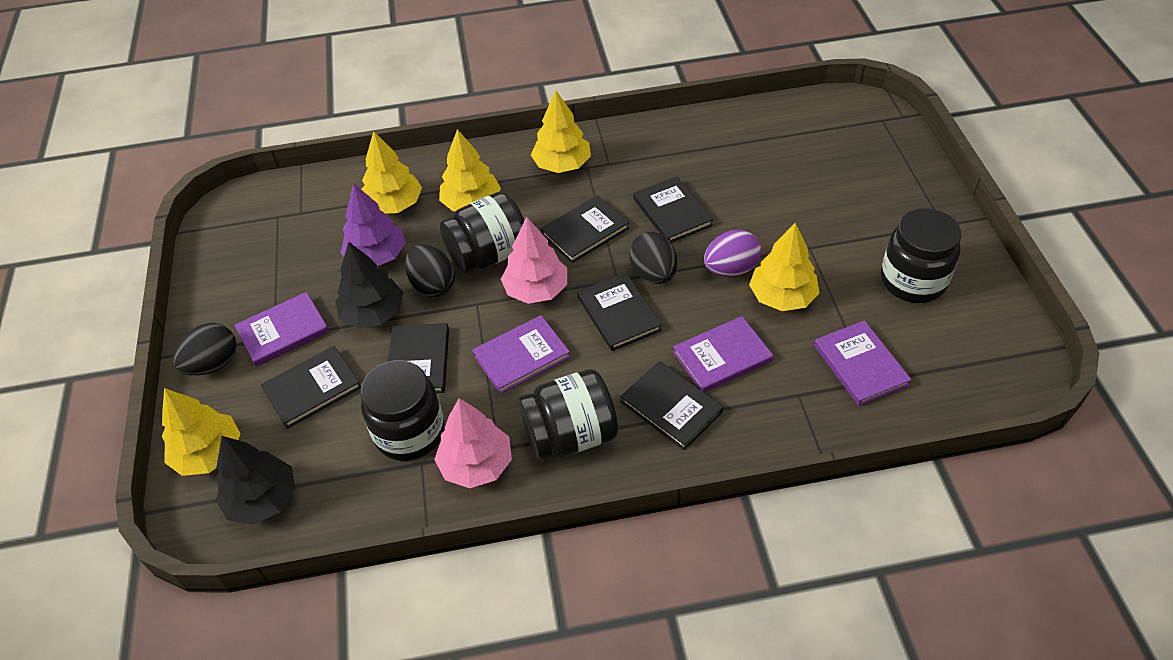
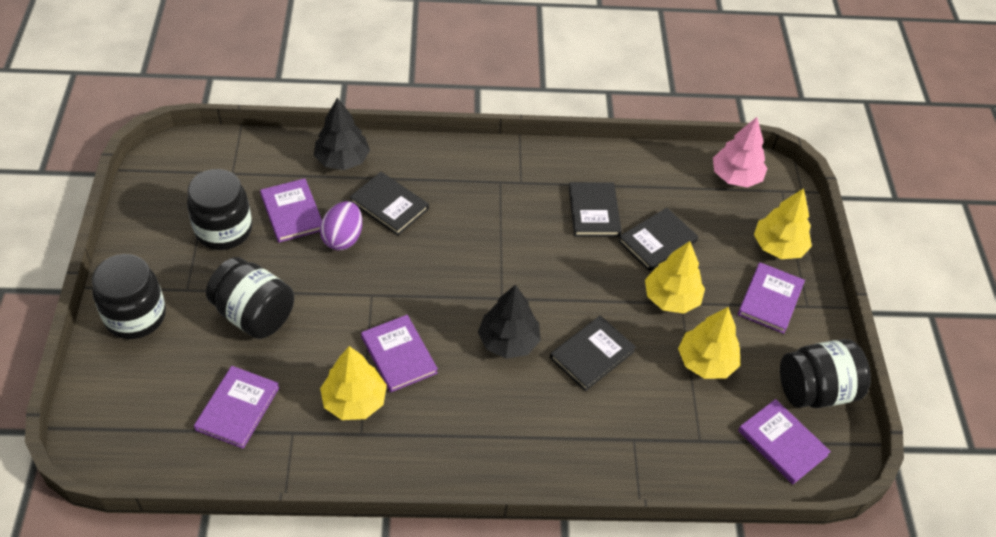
black book: [261,346,361,429] [388,323,449,393] [541,195,629,263] [577,272,662,351] [620,361,723,450] [633,176,713,242] = 6 -> [350,172,429,235] [550,316,636,391] [569,182,622,237] [618,208,698,271] = 4
black egg: [172,323,237,375] [405,245,455,297] [629,232,677,284] = 3 -> none = 0
pink tree: [434,398,512,489] [501,217,567,304] = 2 -> [713,117,768,188] = 1
purple book: [235,292,329,367] [472,315,570,394] [673,316,773,393] [814,320,912,406] = 4 -> [194,366,279,449] [260,178,322,242] [361,315,438,392] [738,262,805,334] [738,399,831,484] = 5
purple tree: [340,183,406,266] = 1 -> none = 0
yellow tree: [162,388,241,476] [361,131,422,214] [439,129,501,211] [531,90,591,173] [749,223,819,311] = 5 -> [320,346,387,420] [645,241,705,314] [678,307,740,379] [754,188,812,259] = 4

